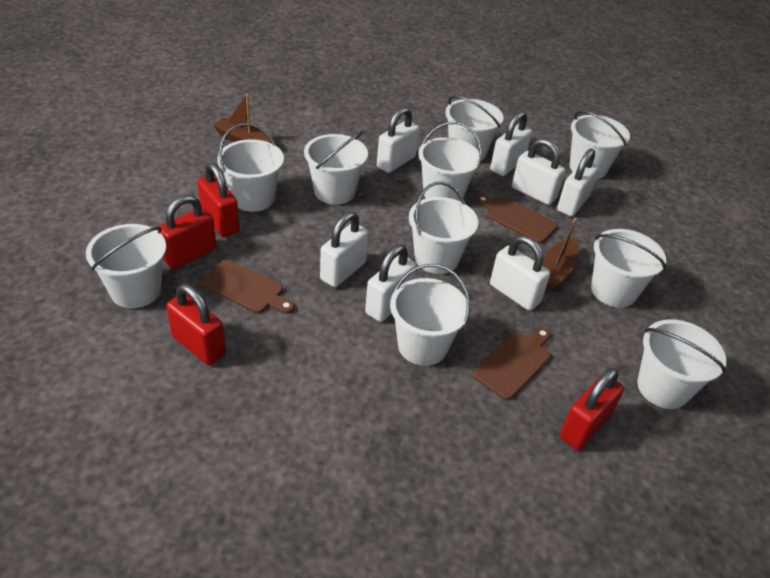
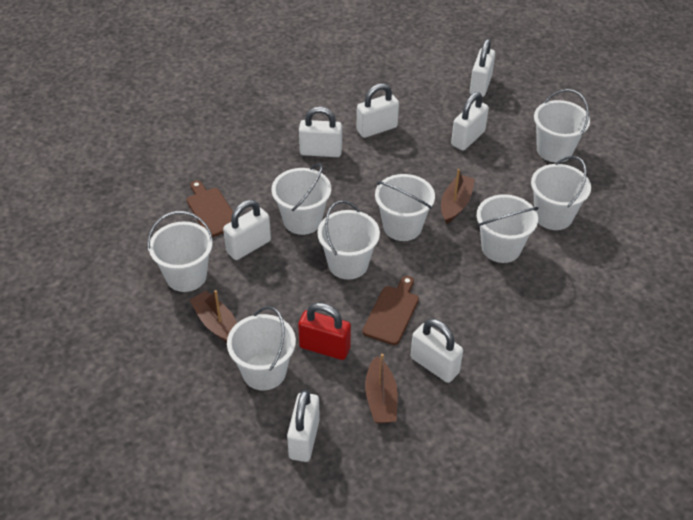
brown boat: [213,94,275,143] [542,218,579,290] = 2 -> [190,290,237,343] [365,354,398,423] [441,169,475,224] = 3
brown cutting board: [201,260,294,314] [472,328,551,400] [476,195,558,243] = 3 -> [187,180,233,237] [362,276,419,345] = 2
red padlock: [157,195,216,269] [166,284,226,365] [197,162,240,237] [560,368,624,450] = 4 -> [298,303,351,360] = 1
white bucket: [86,224,166,308] [217,123,284,212] [304,131,368,205] [390,264,470,366] [409,182,478,274] [418,121,482,202] [445,95,504,161] [570,111,630,179] [591,229,666,308] [637,319,726,409] = 10 -> [148,211,213,292] [227,306,296,390] [272,163,331,235] [317,200,380,280] [375,174,435,241] [477,194,539,263] [531,156,591,230] [534,89,590,163] = 8

